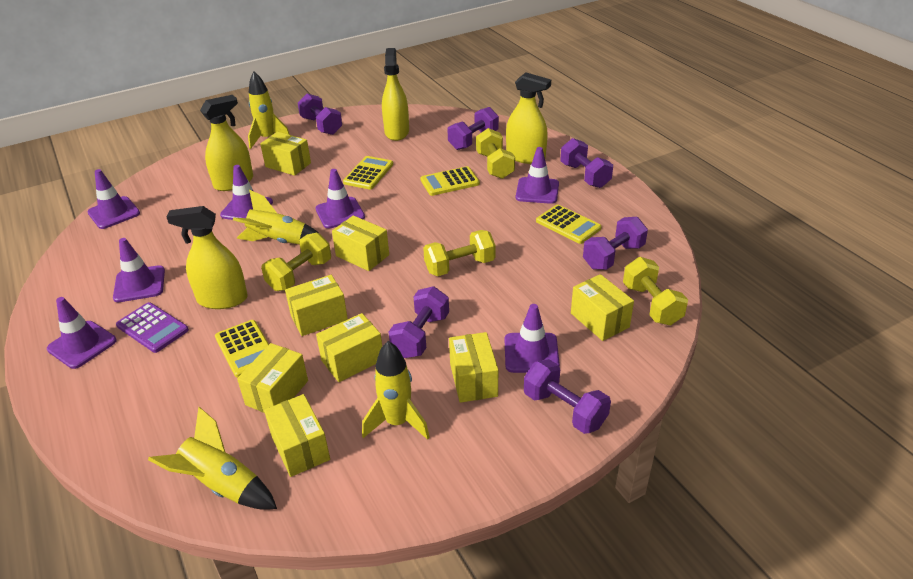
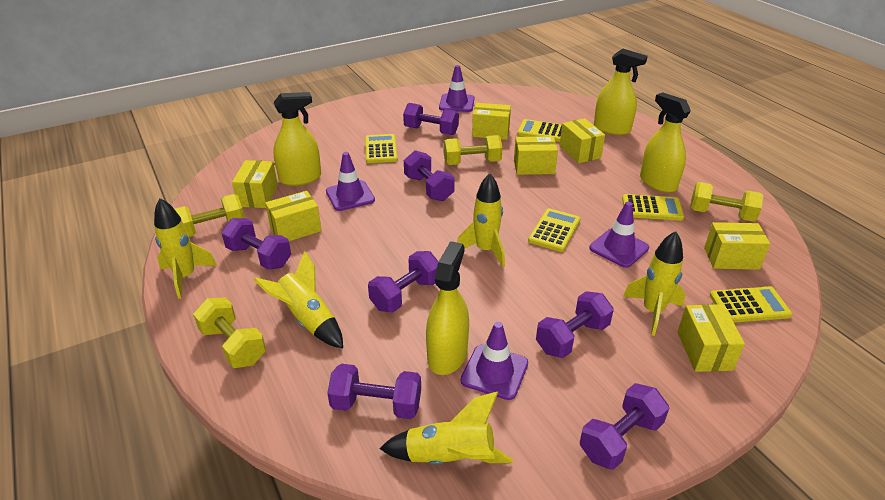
purple calculator: [116,302,189,353] = 1 -> none = 0
purple dumbbell: [298,94,342,135] [389,286,449,358] [447,107,499,150] [524,359,611,434] [560,138,613,188] [583,217,648,270] = 6 -> [222,218,291,270] [327,363,421,419] [368,251,439,313] [403,103,459,135] [404,150,455,201] [536,291,614,358] [580,383,669,470] = 7
purple traffic cone: [47,297,117,369] [87,169,140,229] [113,238,165,302] [220,165,273,220] [315,169,365,229] [505,304,560,373] [516,147,559,204] = 7 -> [326,152,375,211] [439,65,475,112] [461,322,528,400] [589,202,649,268] = 4
yellow box: [237,343,308,413] [260,132,311,176] [264,394,330,477] [285,275,348,336] [316,313,382,382] [332,215,389,271] [449,332,498,403] [571,274,634,341] = 8 -> [232,160,278,208] [265,191,322,241] [472,103,511,140] [514,136,558,175] [560,118,605,163] [678,304,745,372] [704,222,770,270] = 7
yellow calculator: [215,320,269,378] [343,156,393,189] [421,166,480,196] [536,204,601,244] = 4 -> [365,134,398,163] [517,119,562,142] [528,208,581,252] [622,194,684,221] [710,286,792,323] = 5
yellow rocket: [148,407,277,510] [233,190,322,245] [248,72,290,149] [362,341,430,440] = 4 -> [154,198,217,299] [253,251,343,348] [380,391,513,465] [457,173,505,267] [623,231,686,336] = 5

